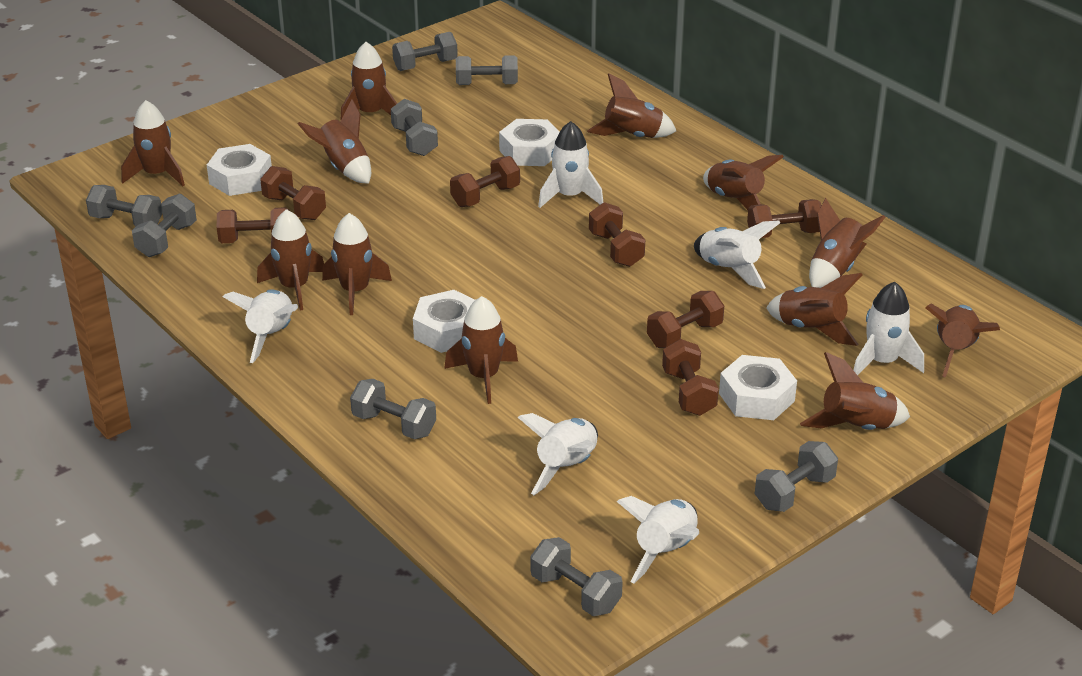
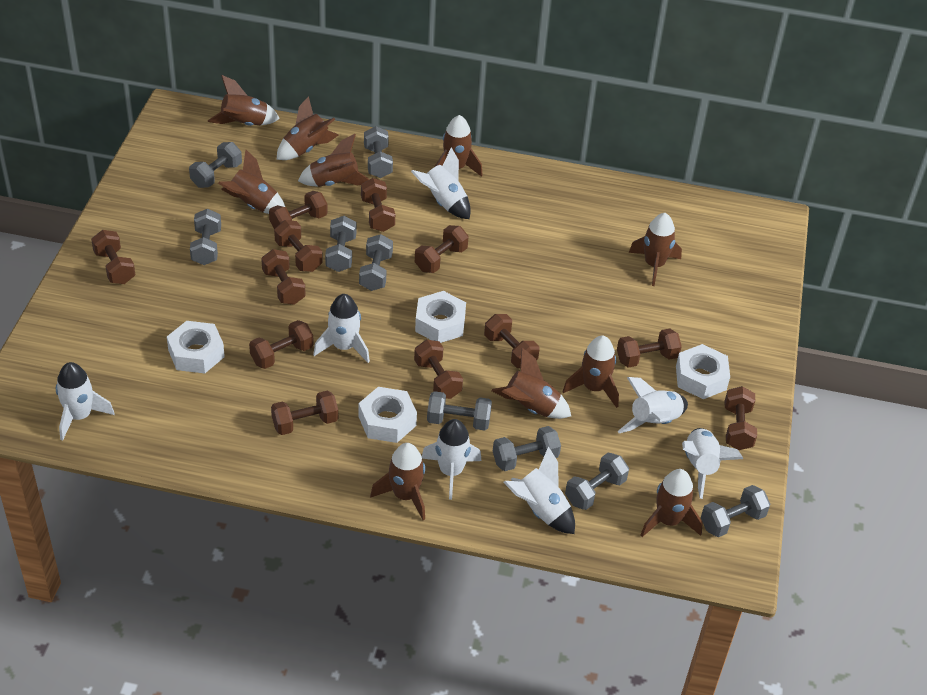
brown dumbbell: [217,207,290,243] [260,166,326,220] [450,156,520,207] [589,202,645,267] [647,291,724,348] [662,339,719,416] [747,199,822,238] = 7 -> [91,230,135,284] [249,320,314,369] [261,249,306,305] [269,191,328,229] [271,390,338,435] [274,220,323,272] [361,178,395,232] [414,340,463,399] [415,225,469,273] [484,314,539,368] [617,329,682,368] [724,386,757,450] = 12
brown rocket: [121,100,185,186] [257,209,324,311] [298,99,371,184] [322,213,392,315] [340,42,397,121] [444,296,518,404] [587,74,676,138] [703,155,784,210] [766,273,863,346] [800,352,910,430] [809,198,885,288] [925,303,1000,378] = 12 -> [208,75,280,126] [218,149,285,214] [277,96,339,160] [298,134,370,187] [370,443,425,520] [435,115,483,177] [492,348,571,419] [562,336,619,408] [629,213,682,286] [641,469,703,537] = 10
grey dumbbell: [86,185,163,227] [132,193,197,257] [350,379,436,439] [391,99,438,156] [392,32,458,71] [456,55,518,85] [530,537,623,616] [755,441,838,512] = 8 -> [189,142,242,188] [190,209,221,265] [325,216,356,272] [359,234,393,291] [364,126,393,178] [427,391,492,430] [493,426,561,471] [565,453,629,510] [701,485,770,537] = 9
white rocket: [223,289,298,363] [518,413,598,495] [538,121,603,208] [616,496,699,584] [694,220,780,289] [853,282,924,375] = 6 -> [56,362,115,441] [313,294,370,363] [411,147,471,219] [422,419,481,500] [503,446,575,534] [617,377,688,433] [682,428,743,499] = 7

